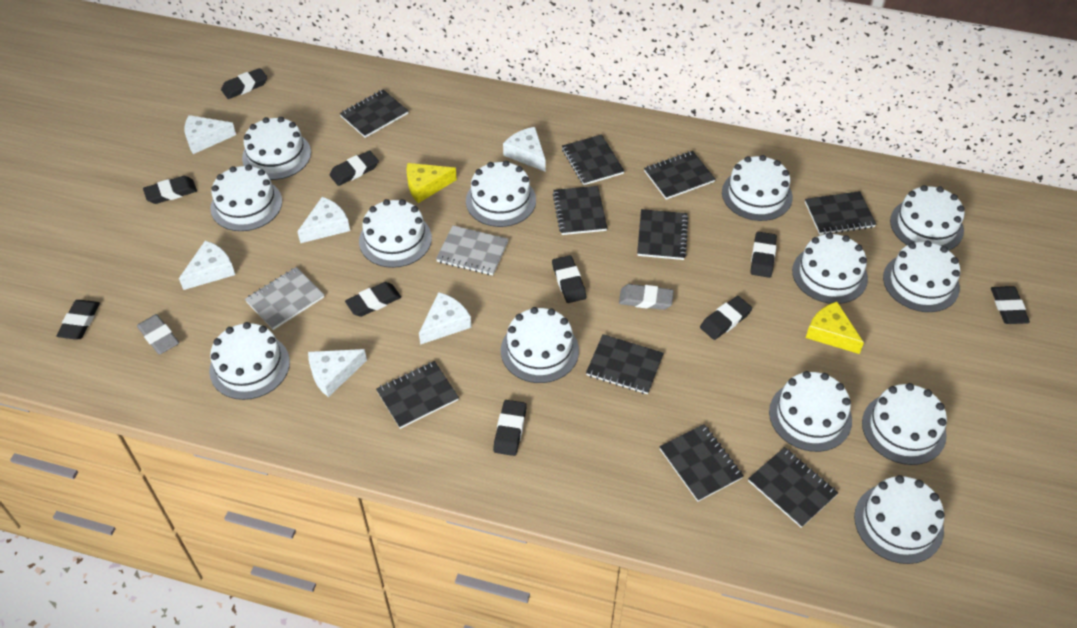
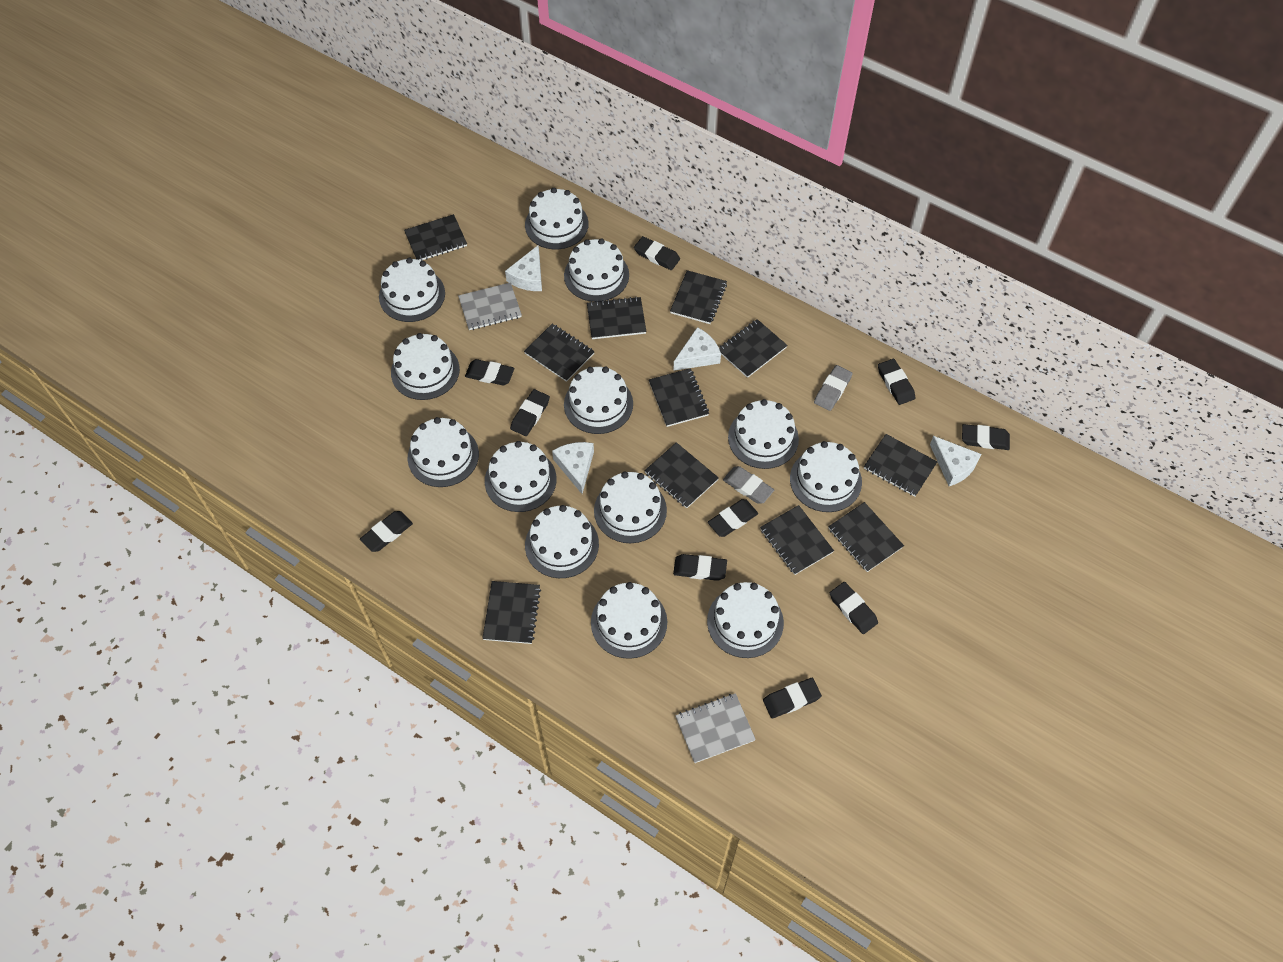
black notebook: [340,90,408,138] [376,361,459,429] [552,186,607,235] [562,134,624,185] [586,334,664,394] [637,209,688,260] [644,151,716,200] [659,424,744,502] [748,447,838,528] [805,191,876,235] = 10 -> [404,214,467,261] [482,581,541,644] [524,324,595,382] [587,297,646,339] [644,442,719,508] [649,368,709,427] [670,270,727,324] [719,319,788,378] [760,505,834,575] [828,502,904,572] [864,434,937,496] = 11
white cheese: [179,241,235,290] [185,115,236,154] [297,197,350,243] [308,349,367,397] [419,292,471,345] [503,127,546,171] = 6 -> [505,246,542,291] [552,442,594,494] [673,327,721,371] [930,436,981,486] = 4
yellow cheese: [407,163,457,203] [806,302,864,354] = 2 -> none = 0

